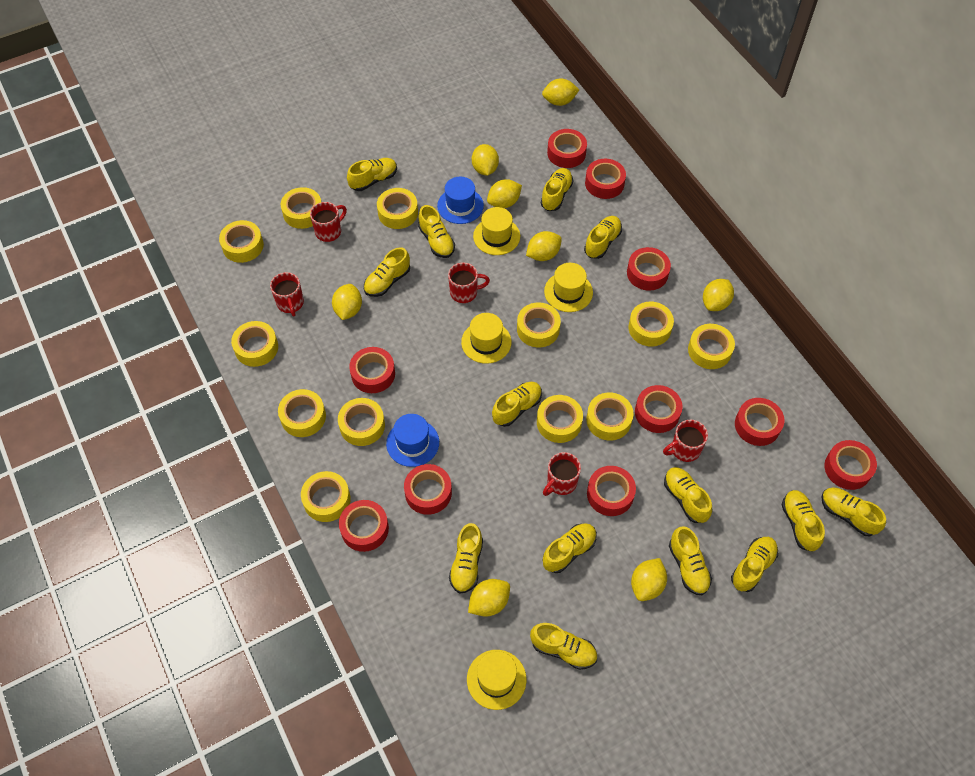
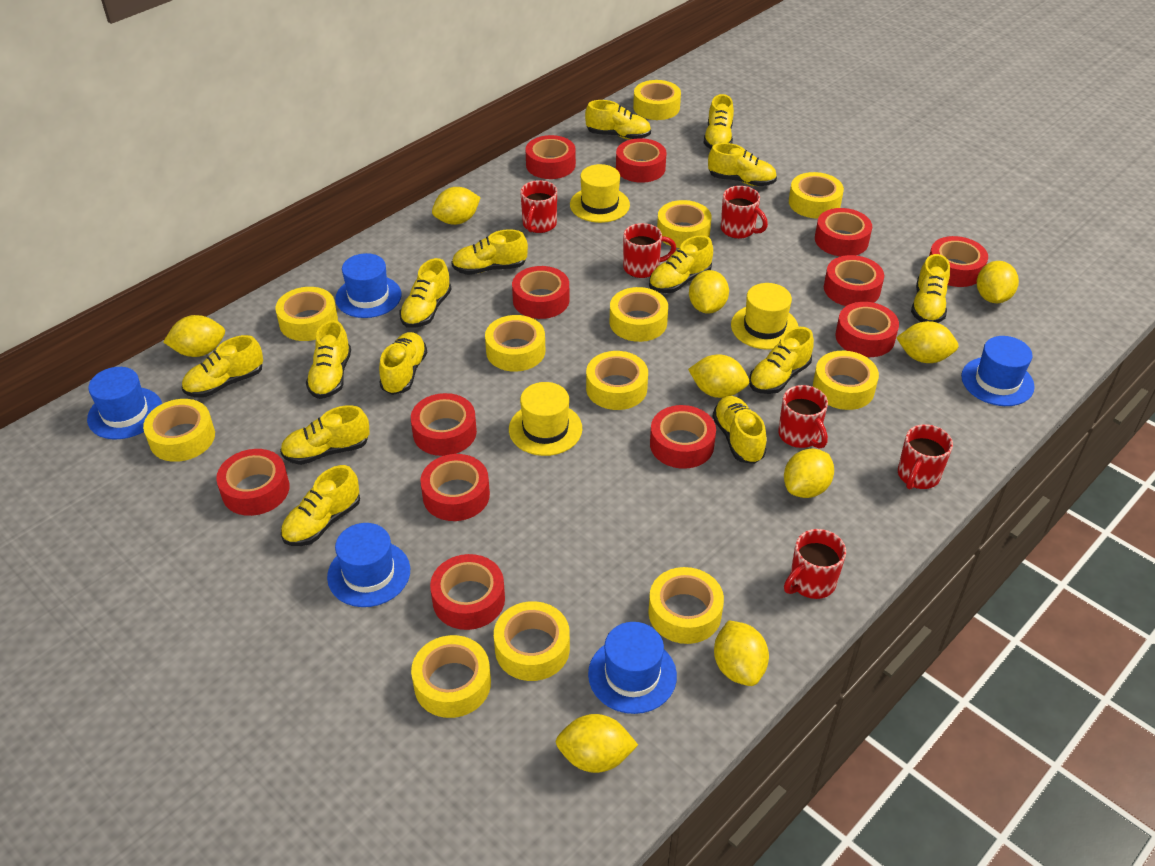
blue hat: [386,414,439,467] [437,177,484,224] = 2 -> [87,367,162,439] [327,523,410,607] [335,253,402,318] [588,622,677,714] [961,336,1035,406] = 5
red mug: [270,272,304,317] [310,202,347,242] [448,263,490,303] [543,452,581,496] [663,420,708,462] = 5 -> [520,180,557,233] [623,223,676,278] [721,186,768,239] [778,385,828,449] [784,529,846,599] [898,424,953,490] = 6
red tape: [339,500,389,552] [349,347,395,393] [404,464,452,515] [547,129,587,168] [585,159,626,199] [587,466,636,516] [627,247,671,291] [635,385,683,433] [735,398,784,446] [824,440,877,490] = 10 -> [216,449,290,516] [411,393,477,456] [420,454,490,521] [430,554,505,630] [512,266,569,319] [525,135,576,179] [616,138,666,183] [650,405,716,469] [815,208,872,256] [824,255,884,306] [835,302,899,357] [929,236,988,287] = 12
yellow hat: [461,313,511,364] [467,650,527,710] [473,207,520,255] [544,263,593,312] = 4 -> [509,382,582,456] [570,164,630,223] [731,283,799,350] = 3
yellow lemon: [332,284,362,320] [468,579,510,616] [472,144,499,175] [487,179,522,208] [526,231,562,261] [542,78,579,106] [631,558,667,601] [703,279,734,311] = 8 -> [163,315,225,357] [432,187,481,225] [556,714,638,773] [688,355,749,398] [689,270,729,313] [714,620,769,686] [784,449,834,498] [896,321,959,363] [977,261,1019,303] = 9

